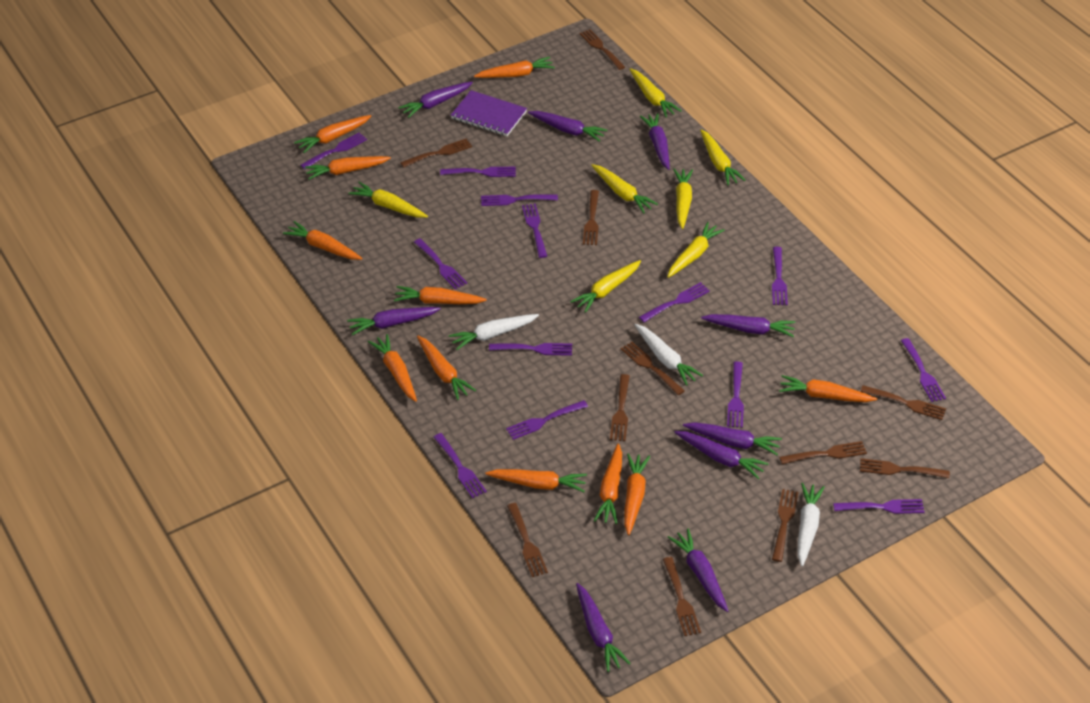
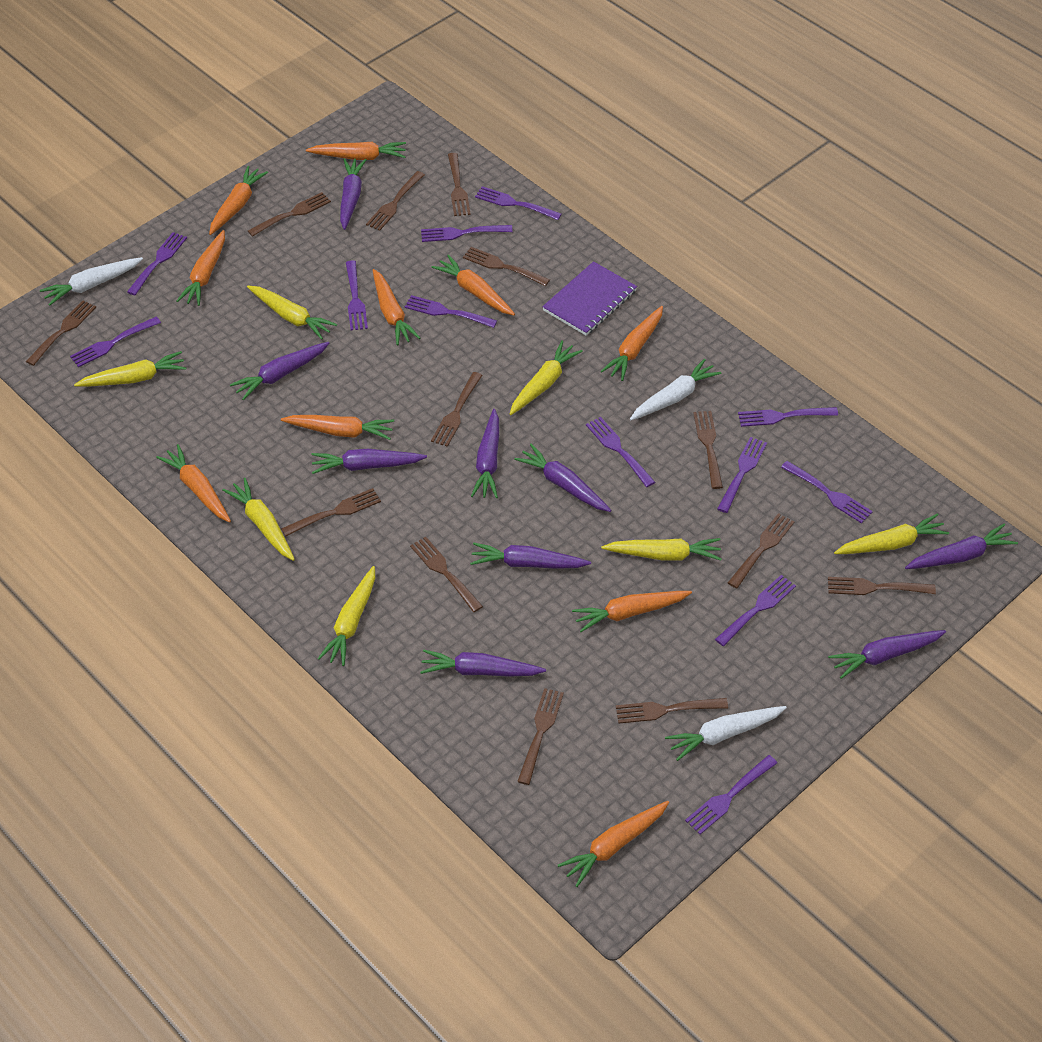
brown fork: [400,138,472,168] [507,503,548,577] [579,29,625,70] [583,190,599,245] [610,374,630,441] [621,342,685,395] [663,557,701,636] [772,489,798,562] [779,441,867,464] [860,385,946,420] [860,458,950,478] = 11 -> [26,300,96,366] [248,192,331,237] [281,488,381,537] [366,171,425,231] [410,537,483,612] [431,372,483,447] [448,153,471,216] [463,247,550,286] [517,688,564,785] [616,698,728,723] [693,411,723,489] [728,513,794,589] [828,577,936,595] = 13
orange carrot: [283,221,362,260] [294,115,371,153] [305,156,391,180] [368,334,417,402] [394,286,487,304] [417,336,476,400] [474,57,555,78] [485,469,587,492] [594,443,622,524] [624,453,650,535] [779,375,877,402] = 11 -> [156,444,231,522] [177,230,225,306] [209,166,268,235] [281,415,394,440] [306,142,406,160] [373,269,420,345] [431,255,515,315] [558,801,669,887] [572,591,692,632] [601,306,663,381] = 10
purple fork: [300,132,367,169] [414,238,467,289] [434,433,487,498] [440,167,516,177] [481,194,558,206] [489,343,572,356] [506,400,588,440] [522,203,547,258] [639,282,710,322] [727,361,744,428] [772,247,788,305] [833,499,925,514] [901,338,946,402] = 13 -> [70,317,161,367] [127,232,187,295] [346,260,368,331] [405,295,497,328] [421,225,513,242] [475,186,562,220] [586,417,655,487] [685,755,777,834] [715,575,796,646] [717,437,767,513] [738,407,838,427] [781,461,873,524] = 12

